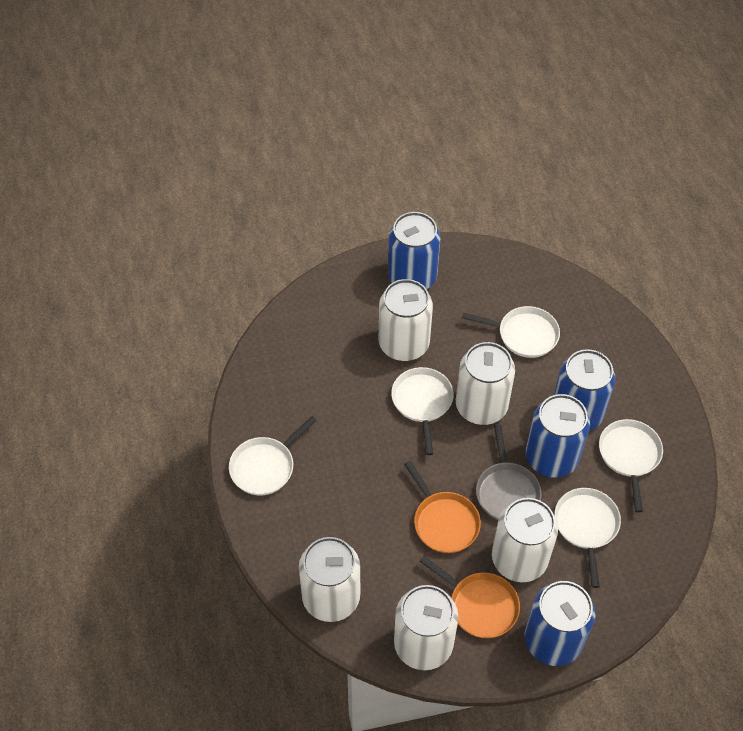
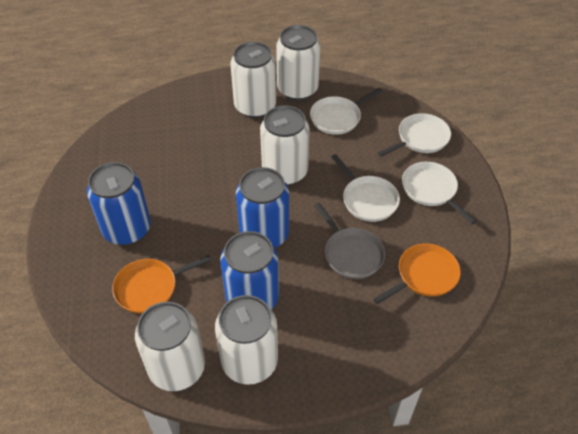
blue can: [388,212,440,289] [525,581,595,666] [526,394,590,478] [554,349,615,431] = 4 -> [87,162,151,245] [220,231,279,309] [236,167,289,248] = 3
white pan: [229,416,317,495] [391,367,454,455] [462,306,560,358] [554,488,621,588] [599,419,663,512] = 5 -> [310,88,383,135] [331,154,400,222] [378,113,451,157] [402,162,476,224] = 4

